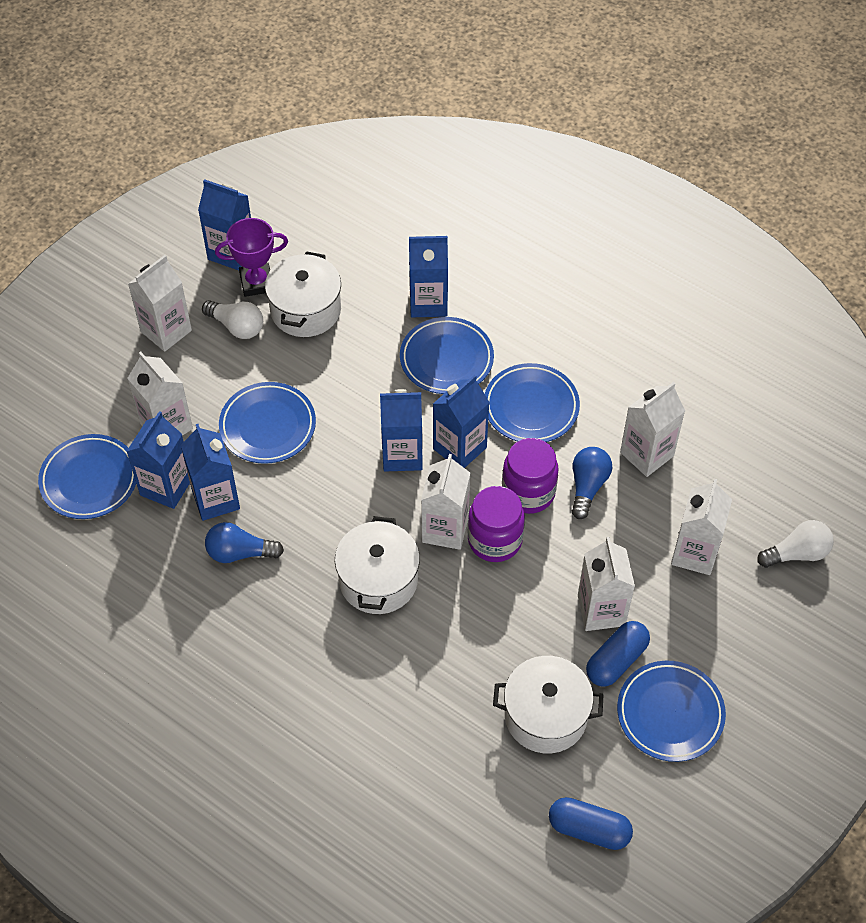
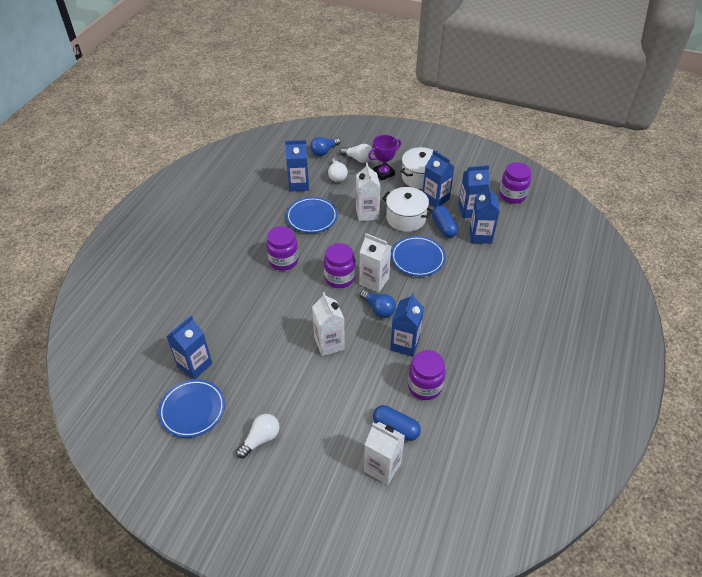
blue plate: [38,434,136,519] [219,382,316,464] [400,317,494,394] [485,363,580,442] [617,661,726,762] = 5 -> [158,379,225,438] [286,197,338,233] [391,236,446,276] = 3
purple jar: [468,486,525,562] [502,438,559,514] = 2 -> [266,226,298,271] [324,243,355,288] [408,350,446,400] [499,162,531,204] = 4
white carton: [127,351,193,436] [128,255,192,352] [421,454,470,550] [578,537,635,631] [620,382,685,477] [671,479,732,575] = 6 -> [312,292,345,356] [356,163,380,221] [359,233,391,293] [364,422,405,485] = 4
white light bulb: [202,300,263,339] [757,520,834,568] = 2 -> [236,414,280,459] [328,157,348,182] [340,144,373,163] = 3
white pot: [265,251,341,337] [335,516,420,614] [493,656,604,753] = 3 -> [382,187,433,232] [400,147,442,189] = 2

